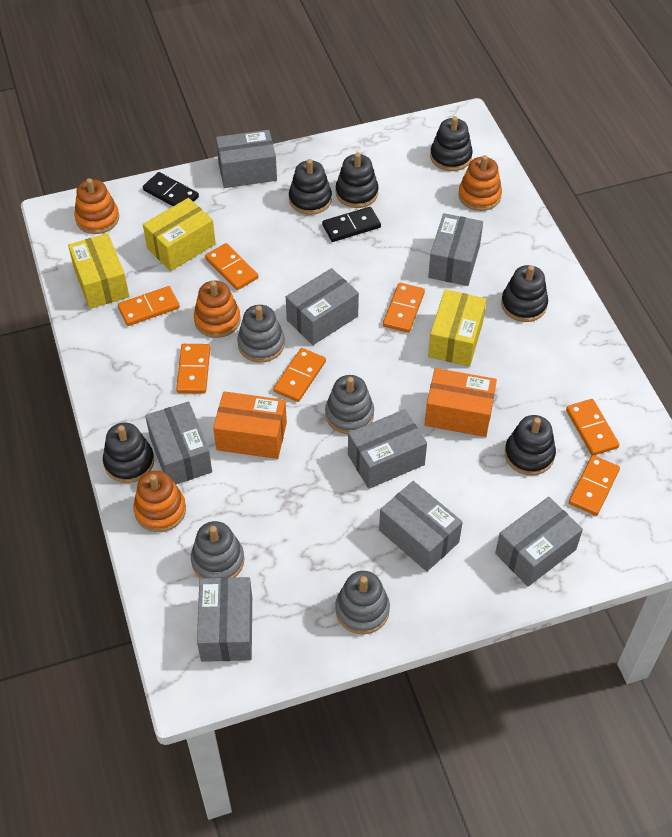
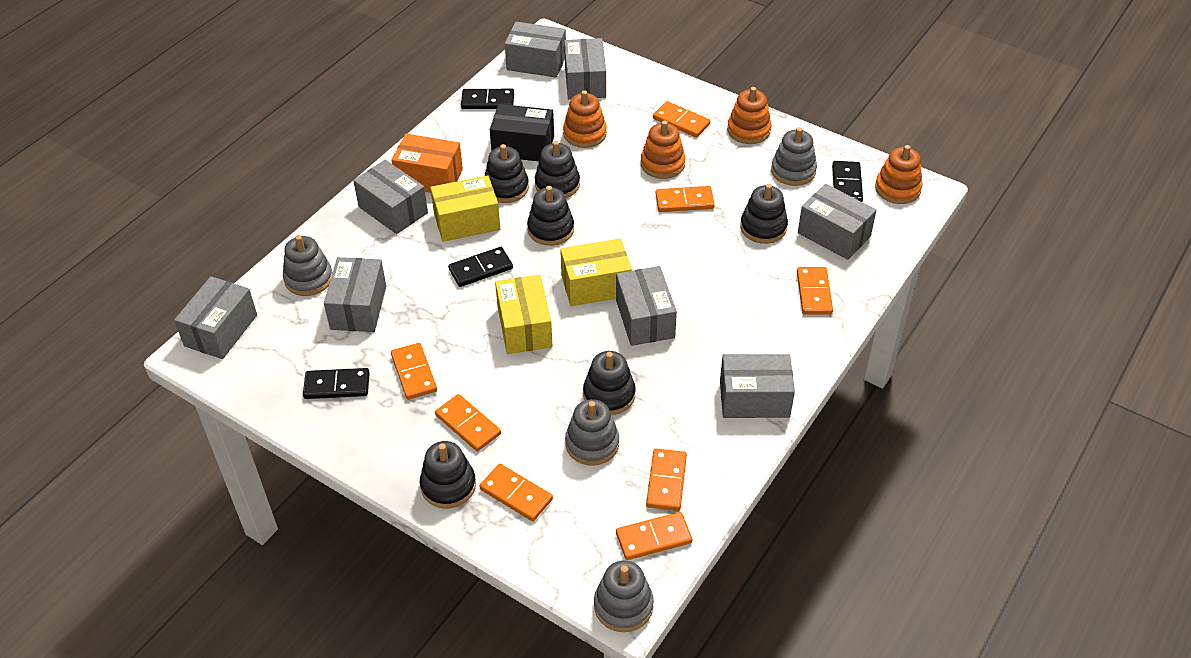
black box: none = 0 -> [490,104,554,161] = 1
black domino: [143,172,199,206] [322,207,381,242] = 2 -> [303,368,370,399] [448,247,513,287] [461,89,514,109] [832,161,863,202] = 4
orange box: [213,391,287,459] [425,368,497,437] = 2 -> [391,134,463,193] = 1
orange domino: [118,286,180,326] [176,344,210,394] [205,243,258,290] [273,348,326,402] [383,283,425,333] [566,399,619,455] [569,455,620,516] = 7 -> [391,343,437,400] [435,394,501,451] [480,464,553,521] [616,512,692,560] [646,449,687,511] [653,101,710,137] [656,186,715,212] [797,267,833,315] = 8

